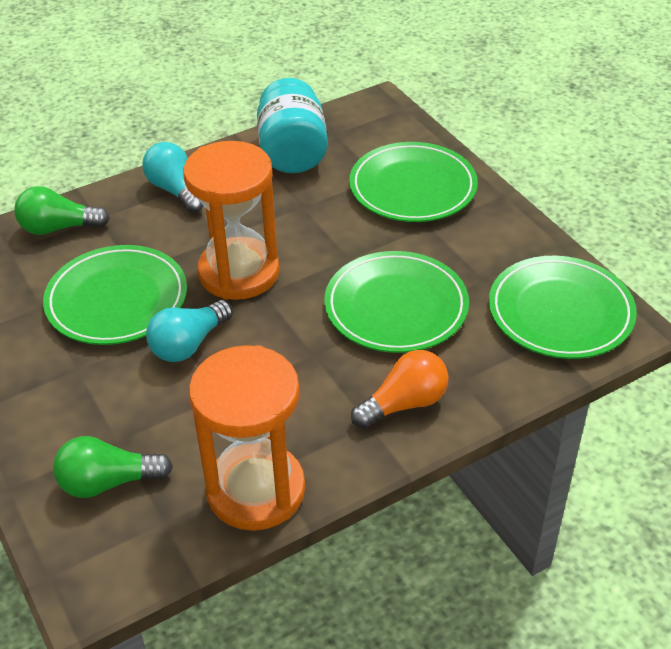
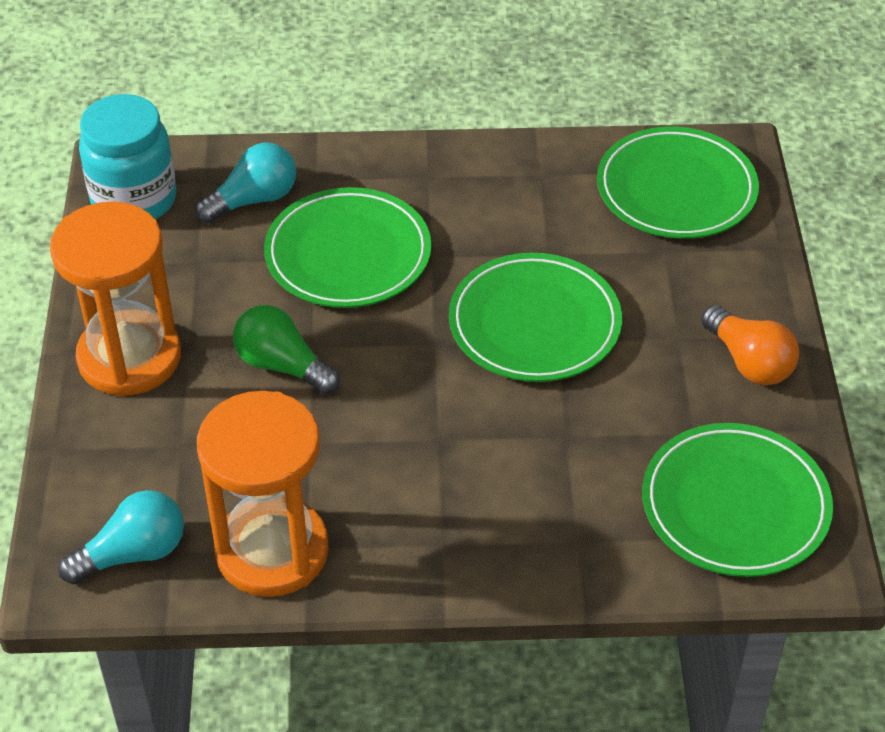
green light bulb: [14,186,110,235] [53,436,173,498] = 2 -> [233,305,340,394] = 1

